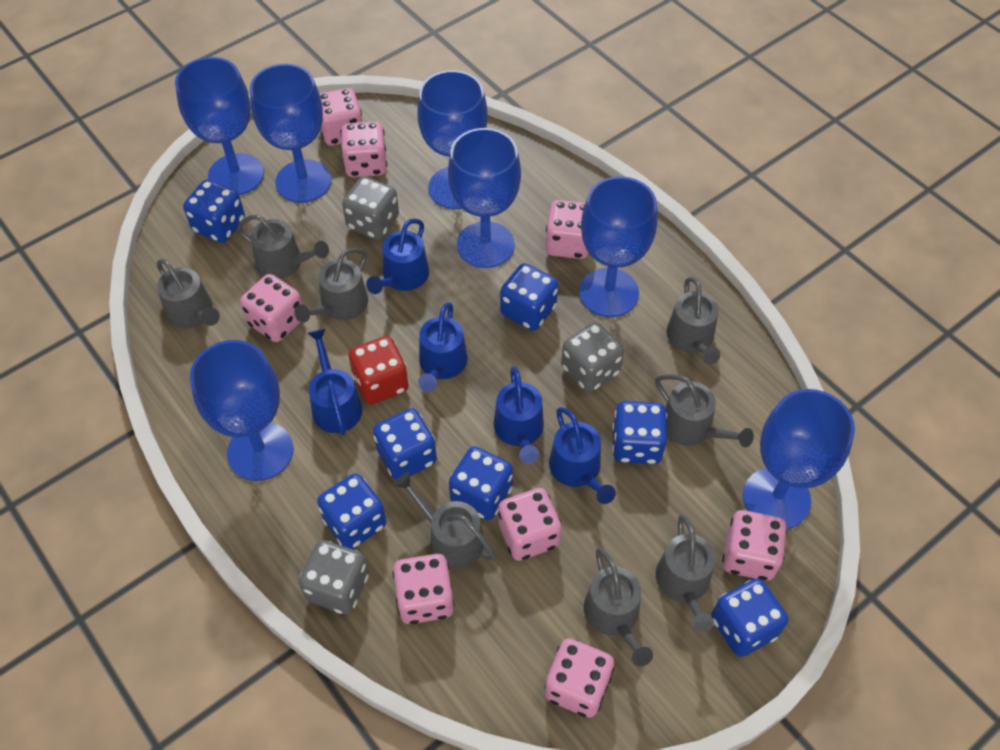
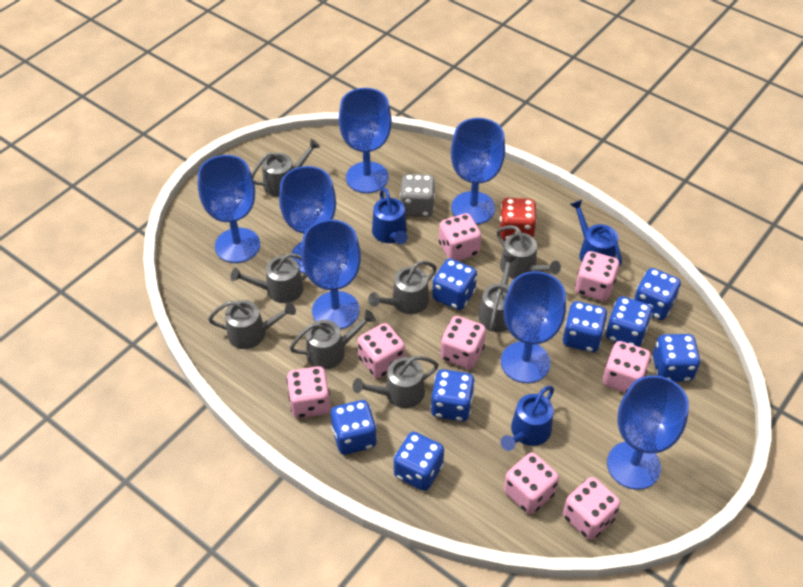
blue dice: [183,180,245,243] [317,473,386,549] [373,408,437,480] [449,446,513,520] [500,263,558,331] [612,401,667,464] [711,578,788,657] = 7 -> [331,400,377,455] [394,432,444,491] [431,369,475,422] [432,258,477,310] [563,301,607,352] [605,296,652,347] [634,268,681,320] [653,334,701,382] = 8
blue watering can: [308,329,362,436] [366,219,429,294] [418,302,468,392] [494,366,544,464] [549,407,616,504] = 5 -> [372,188,408,244] [500,386,554,451] [570,200,622,266] = 3
grey dice: [299,540,369,614] [342,177,399,240] [561,322,624,392] = 3 -> [400,174,435,217] = 1

